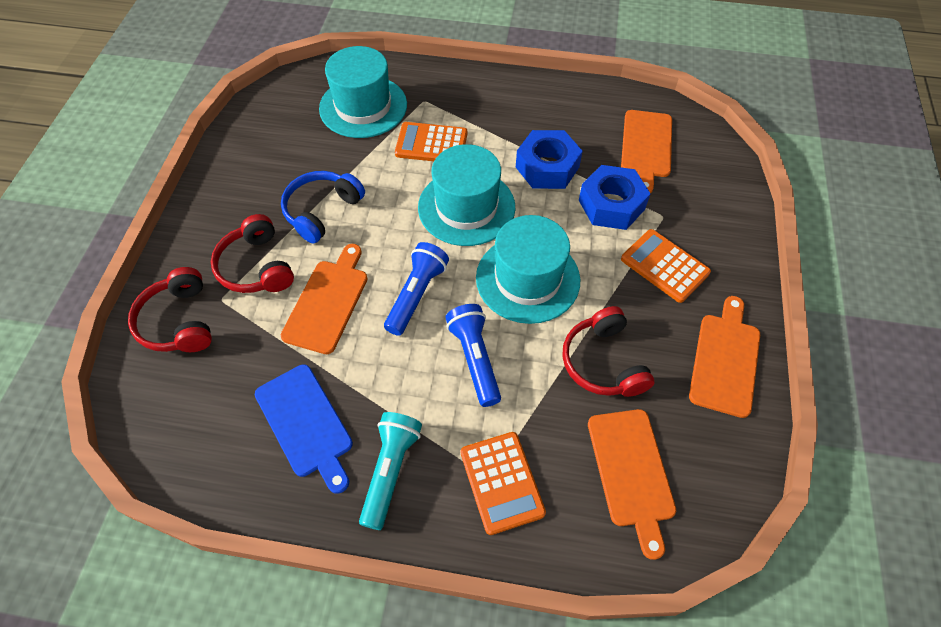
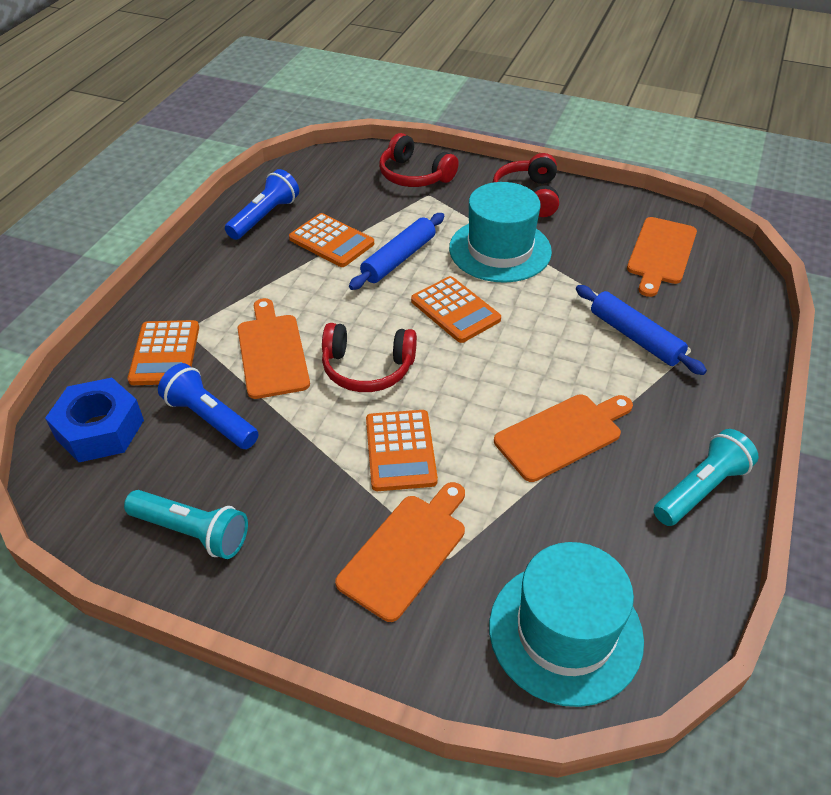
blue cutting board: [255,364,353,494] = 1 -> none = 0
blue headphones: [281,171,365,244] = 1 -> none = 0
blue nut: [516,130,583,189] [579,165,651,230] = 2 -> [45,378,144,462] = 1
blue rolling pin: none = 0 -> [349,213,444,290] [576,285,707,375] = 2
orange calculator: [395,122,467,161] [460,432,546,535] [621,229,711,303] = 3 -> [128,320,199,385] [289,213,374,267] [366,410,438,491] [411,276,501,343] = 4
turquoise flashlight: [359,412,422,530] = 1 -> [124,490,248,559] [653,429,758,526] = 2
turquoise hat: [319,46,407,138] [418,144,515,246] [476,215,580,324] = 3 -> [449,182,552,283] [489,542,644,707] = 2

